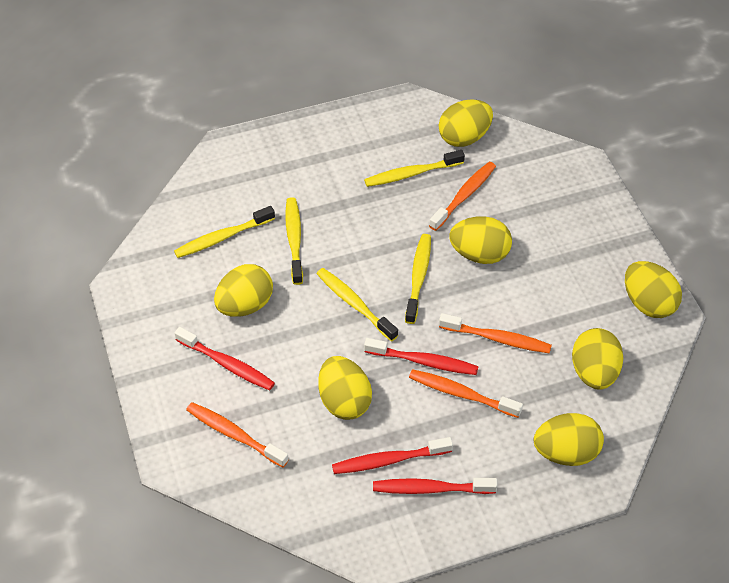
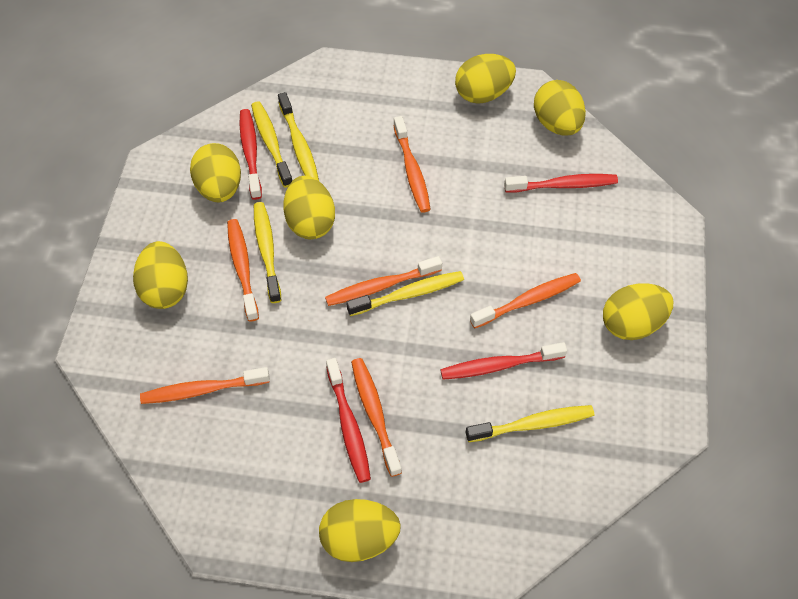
orange toothbrush: [186,402,289,468] [409,369,523,418] [429,162,496,231] [439,313,552,353] = 4 -> [140,367,270,404] [227,219,259,322] [325,256,442,306] [351,358,402,477] [393,116,431,213] [470,273,581,328] = 6

